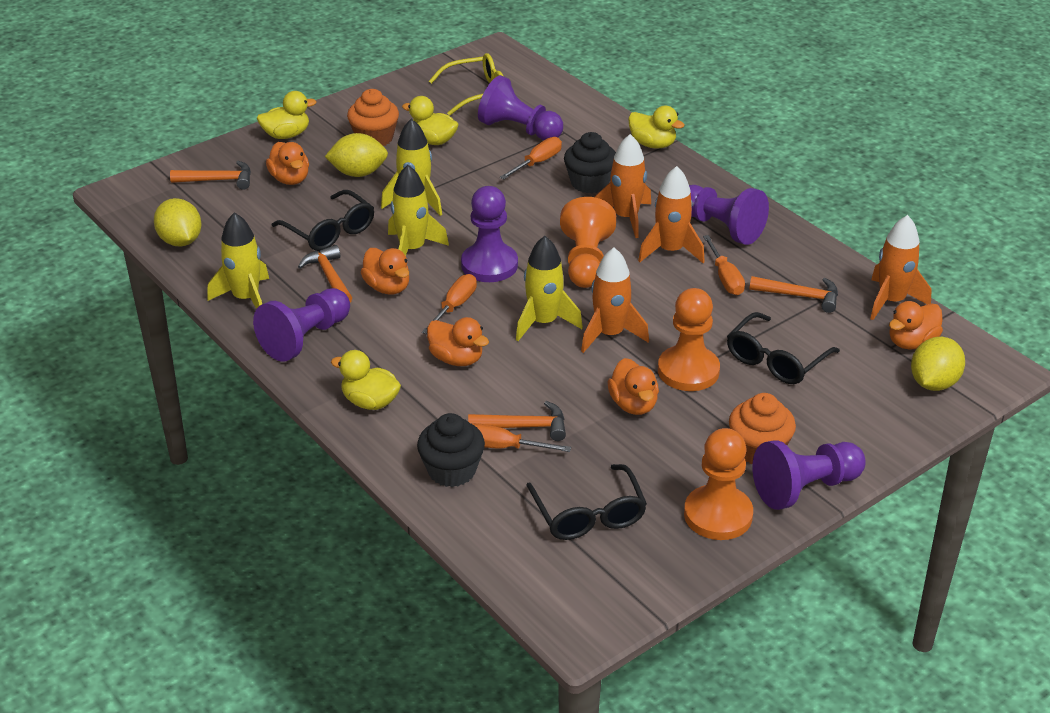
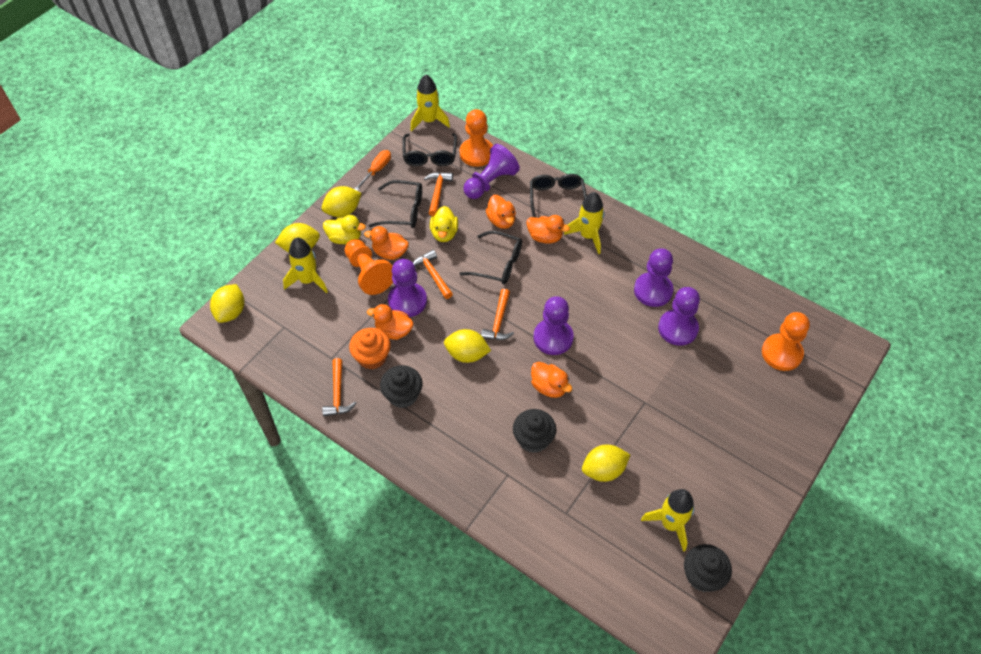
black cupcake: [417,413,485,487] [564,132,616,193] = 2 -> [380,365,423,408] [513,409,556,453] [684,544,732,592] = 3
black glasses: [272,190,374,251] [526,464,647,540] [727,312,840,384] = 3 -> [369,180,422,228] [402,133,457,166] [459,231,522,285] [530,174,587,217] = 4
orange cupcake: [347,89,399,146] [729,393,796,464] = 2 -> [349,328,391,369] = 1
orange rocket: [581,248,649,353] [594,134,651,238] [638,166,705,263] [870,215,931,320] = 4 -> none = 0
orange screwdriver: [422,274,477,334] [472,423,571,452] [500,137,562,179] [703,235,745,295] = 4 -> [354,150,391,191] = 1
yellow duck: [257,91,317,139] [331,350,401,410] [402,96,459,145] [628,106,684,148] = 4 -> [323,215,366,244] [430,206,458,242] = 2
yellow glasses: [429,53,503,116] = 1 -> none = 0
yellow lemon: [154,198,201,247] [325,133,388,177] [911,337,965,391] = 3 -> [210,284,244,323] [275,223,320,252] [322,186,362,217] [444,329,491,363] [582,445,630,482] = 5

